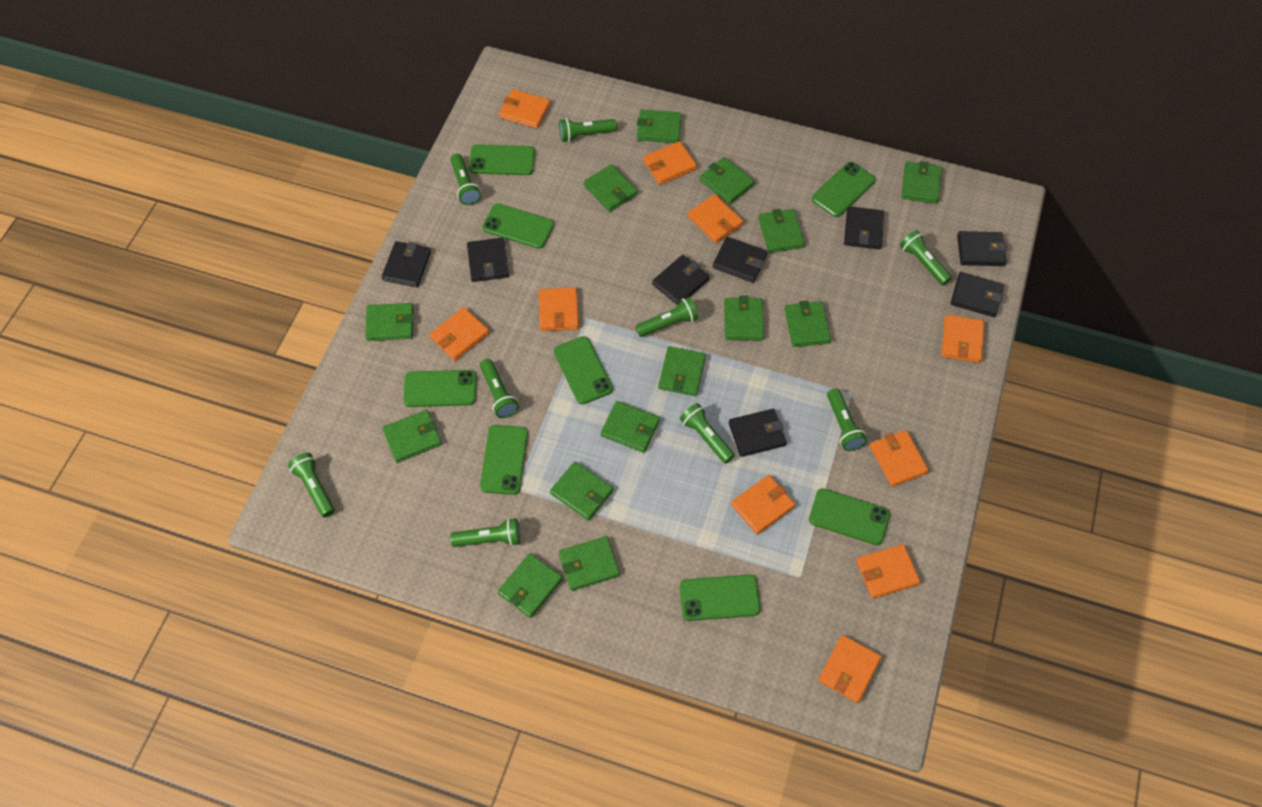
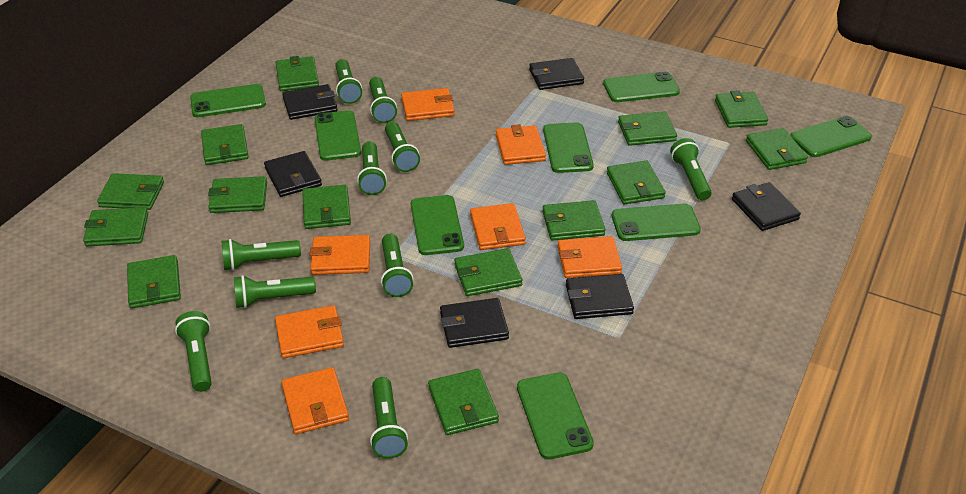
black wallet: [382,241,431,287] [467,238,509,282] [652,255,710,305] [713,237,768,283] [729,409,787,457] [844,206,884,249] [950,272,1004,317] [957,231,1007,266] = 8 -> [264,151,322,197] [282,84,338,120] [440,298,509,348] [529,58,584,90] [566,274,634,319] [732,182,801,231] = 6
green flashlight: [288,453,335,517] [450,154,481,205] [450,518,520,547] [480,359,519,418] [559,118,617,142] [635,297,698,337] [680,403,735,464] [827,388,867,451] [900,230,952,285] = 9 -> [175,311,212,392] [221,239,301,271] [234,275,316,308] [335,59,362,104] [357,141,387,195] [369,77,397,123] [370,377,408,459] [381,234,414,297] [385,122,420,172] [670,138,712,200] = 10
orange wallet: [429,307,489,361] [499,89,550,128] [539,287,579,331] [643,141,697,185] [688,194,743,243] [731,475,795,534] [818,635,881,703] [856,544,920,599] [870,430,929,487] [942,315,984,363] = 10 -> [275,305,344,358] [281,367,349,434] [310,235,370,275] [401,88,455,121] [470,203,526,250] [496,124,546,165] [557,236,622,278] = 7

